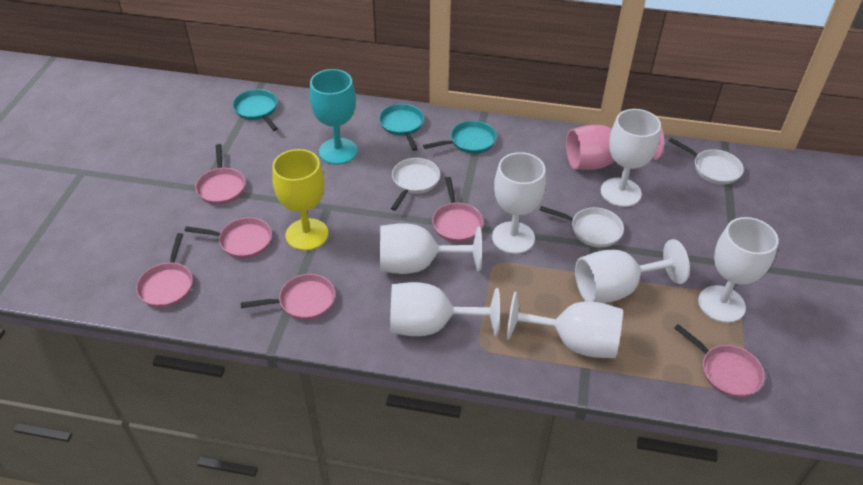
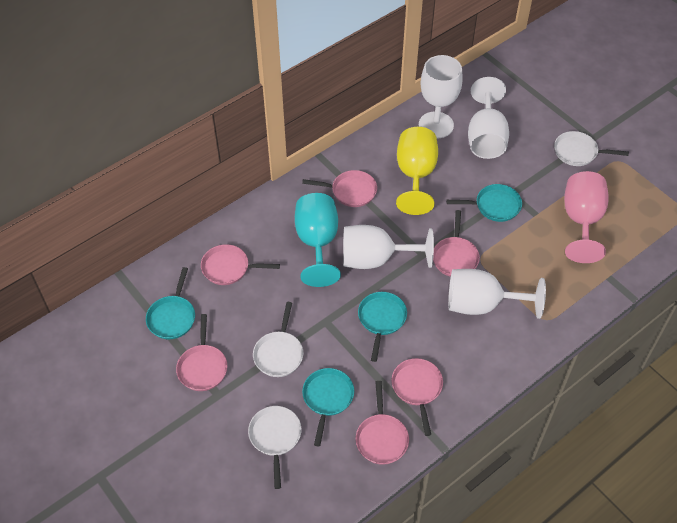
turquoise pan: [233,89,278,131] [379,104,424,151] [423,121,497,154] = 3 -> [146,267,195,339] [302,368,354,446] [358,292,407,362] [446,184,522,222] = 4
white goblet: [380,223,482,274] [390,282,500,336] [492,152,546,254] [507,292,623,358] [575,239,690,303] [601,109,661,207] [698,217,779,323] = 7 -> [343,225,434,269] [419,55,463,139] [448,269,546,319] [468,77,509,159] = 4

